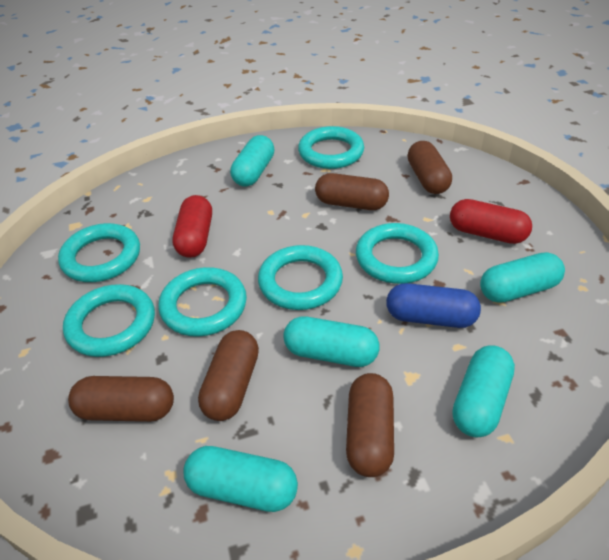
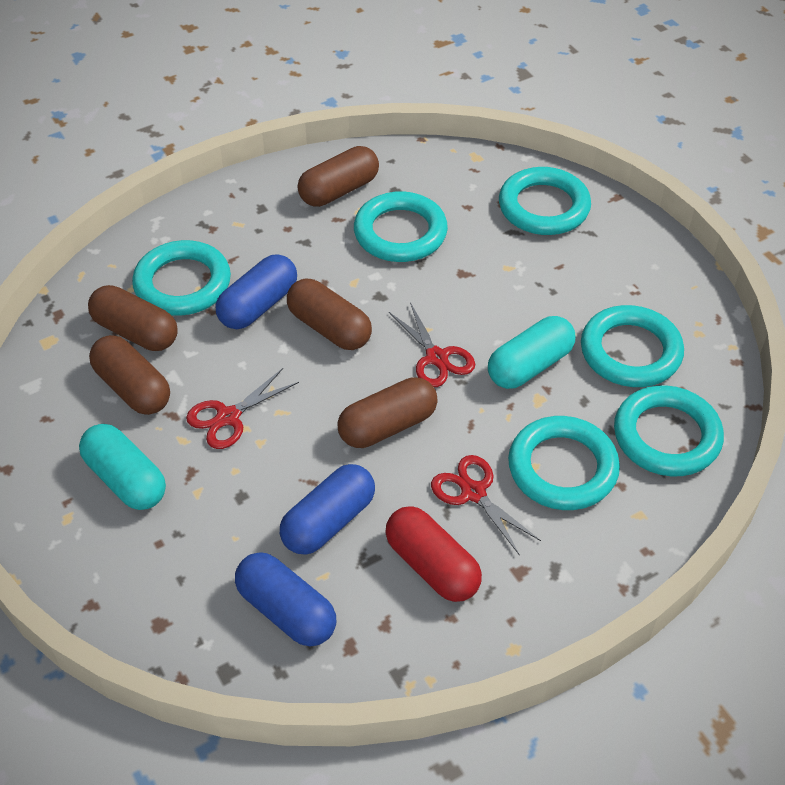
blue capsule: [386,283,481,328] = 1 -> [216,254,297,329] [235,552,336,647] [280,464,375,555] = 3
red capsule: [172,195,212,258] [450,199,532,244] = 2 -> [385,506,482,602] = 1
red scissors: none = 0 -> [186,368,299,449] [389,302,475,387] [431,455,541,556] = 3
turquoise capsule: [183,446,298,512] [230,135,274,187] [283,316,379,367] [452,346,515,438] [480,252,565,303] = 5 -> [79,424,166,510] [488,316,575,389] = 2

